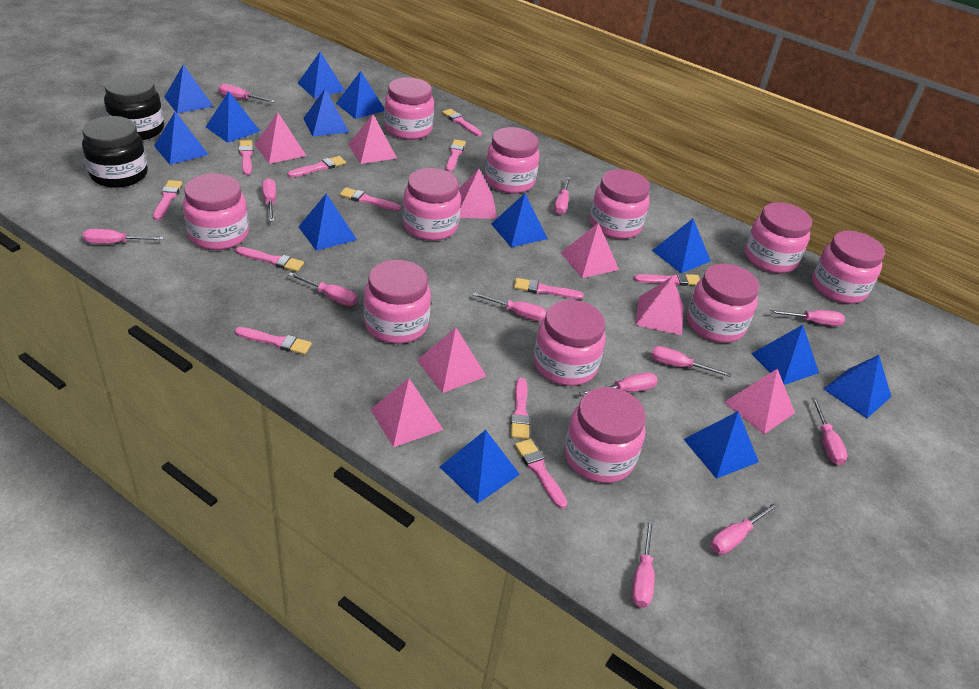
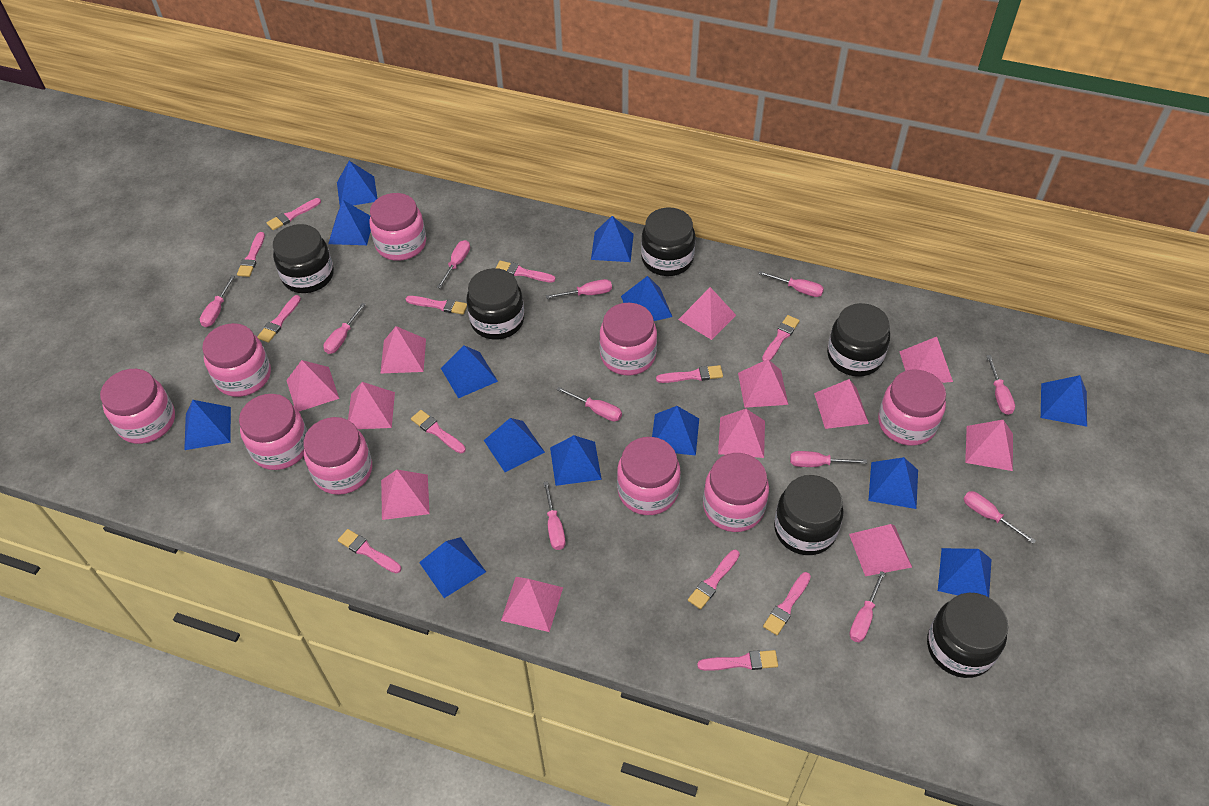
black jar: [82,116,148,188] [104,74,164,140] = 2 -> [273,224,334,293] [466,268,524,340] [641,208,695,276] [774,475,843,555] [827,303,890,376] [927,593,1008,678] = 6
pink jar: [183,173,249,250] [364,260,431,344] [384,77,434,140] [403,168,461,241] [485,127,540,194] [534,300,606,386] [564,387,646,483] [590,169,650,239] [687,264,759,343] [745,202,812,273] [812,231,885,304] = 11 -> [100,369,175,444] [202,323,271,397] [239,394,307,470] [304,417,372,495] [369,193,426,261] [599,303,657,375] [617,437,681,515] [703,453,769,532] [878,369,946,446] = 9
pink pyramid: [255,112,306,164] [348,114,397,164] [370,378,443,447] [417,327,487,393] [458,169,497,219] [561,223,619,278] [635,277,684,335] [724,369,795,434] = 8 -> [286,360,339,411] [348,382,395,429] [380,326,426,374] [381,470,430,520] [501,577,563,632] [678,287,736,340] [718,409,765,458] [738,359,788,408] [814,379,869,429] [849,524,912,576] [899,337,953,383] [965,420,1013,471] = 12
pink screwdriver: [83,229,164,244] [218,84,275,103] [262,178,276,221] [288,272,358,306] [473,292,547,322] [554,177,571,215] [579,372,658,396] [632,519,655,608] [651,346,732,377] [710,502,779,555] [770,310,845,326] [812,397,848,465] = 12 -> [200,275,235,327] [324,303,366,354] [437,240,470,289] [543,481,565,550] [546,279,612,299] [556,387,622,421] [758,271,824,297] [790,451,867,467] [849,571,885,642] [963,491,1036,544] [986,355,1015,415] = 11

